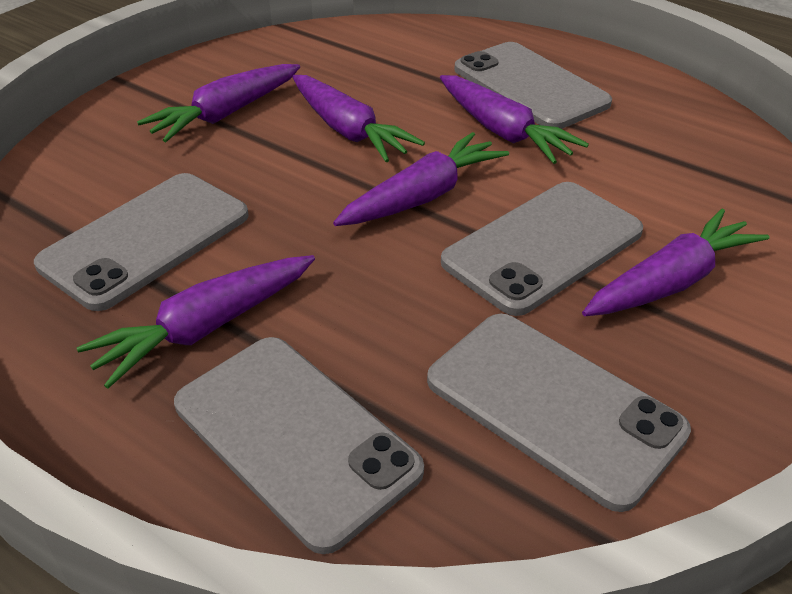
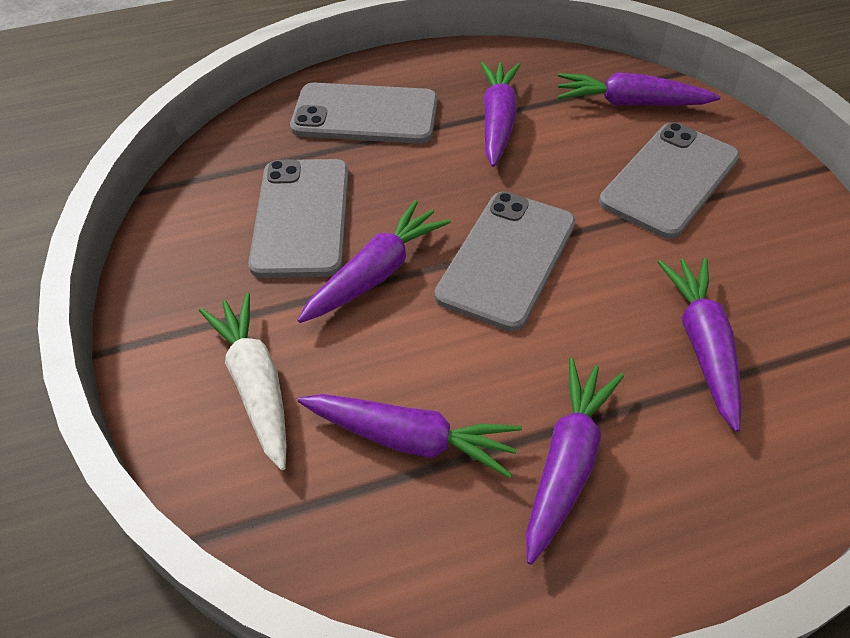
grey phone: [34,173,249,311] [174,337,424,554] [427,314,691,512] [441,182,643,316] [455,42,612,129] = 5 -> [248,159,349,278] [290,82,438,144] [435,192,576,331] [599,122,740,239] = 4
white carrot: none = 0 -> [199,293,286,470] = 1

